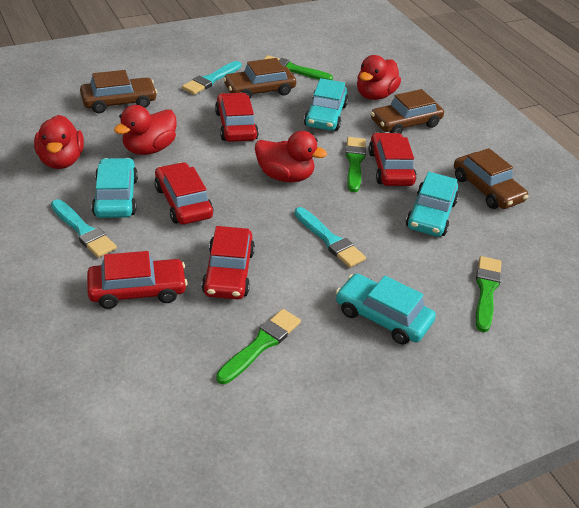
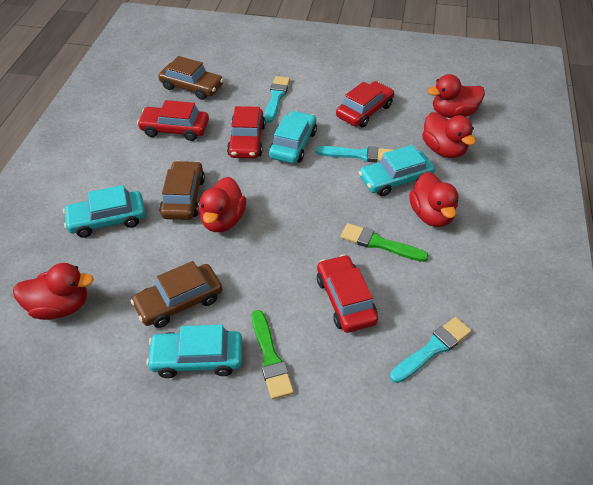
brown car: [80,70,157,113] [223,58,296,99] [371,89,444,134] [454,148,528,209] = 4 -> [131,261,222,328] [158,56,224,100] [159,161,205,220] = 3
green brush: [216,309,301,384] [263,55,333,80] [345,137,366,192] [476,256,502,332] = 4 -> [252,310,294,399] [341,223,429,262] = 2
red car: [87,251,188,309] [154,162,213,224] [202,226,255,299] [215,93,259,142] [368,133,417,186] = 5 -> [137,100,209,141] [227,106,265,158] [317,255,378,333] [336,81,394,128] = 4
red duck: [34,115,84,169] [114,105,177,155] [255,131,327,182] [357,55,401,100] = 4 -> [13,263,94,320] [198,177,246,232] [409,172,459,227] [422,112,476,158] [427,74,485,118] = 5

